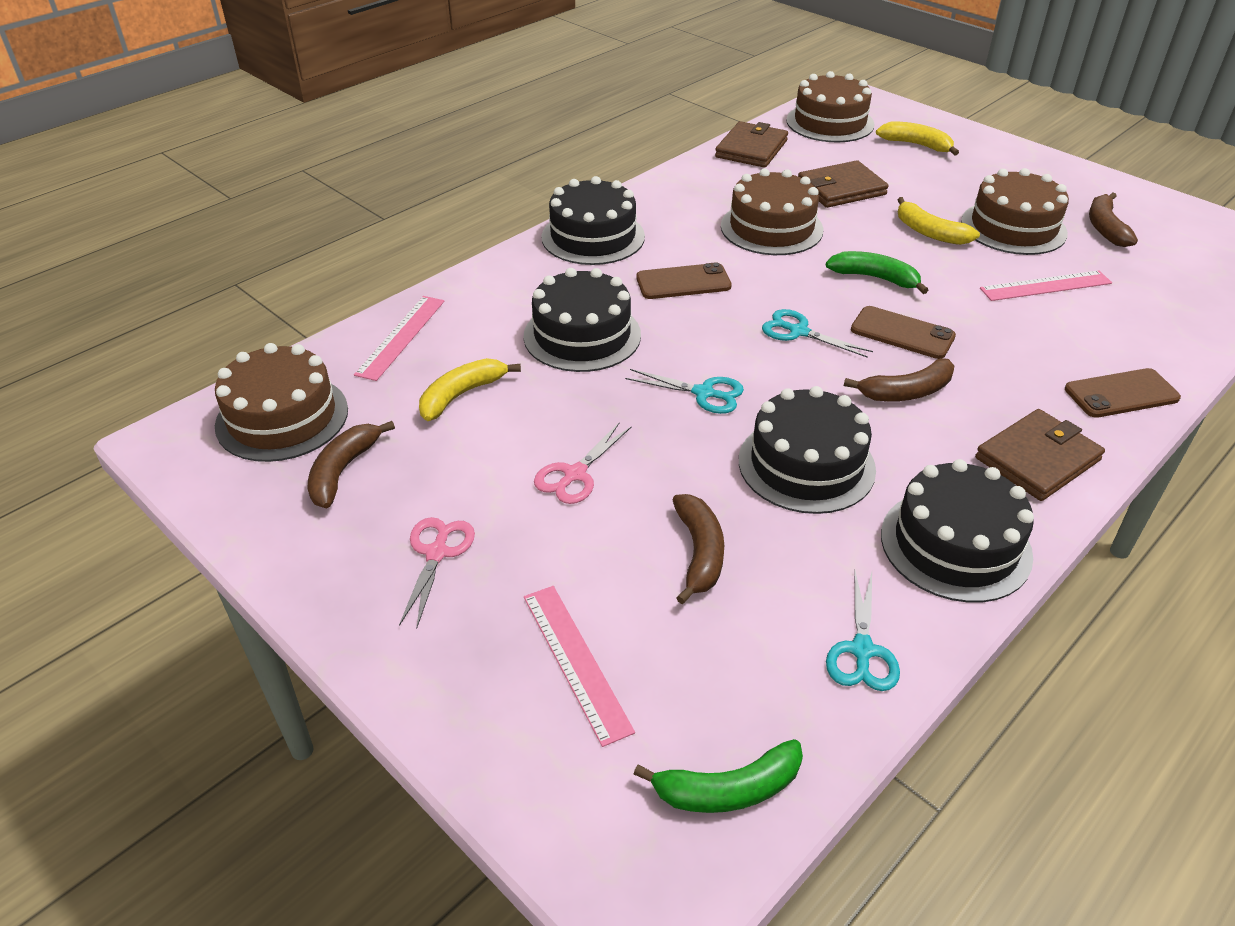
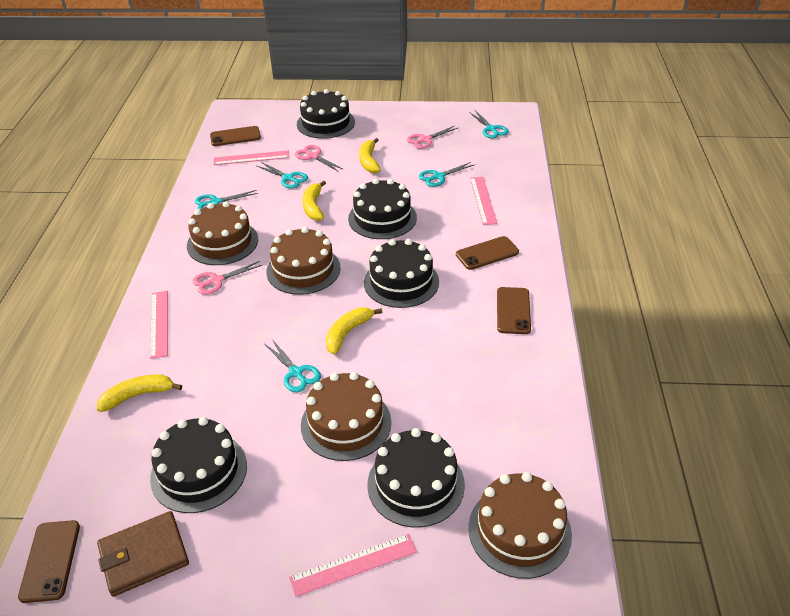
black cake: [524,268,641,372] [541,176,645,265] [739,386,876,514] [881,459,1034,603] = 4 -> [150,417,247,513] [297,89,355,139] [348,179,417,239] [364,239,439,308] [367,428,465,527] = 5
brown banana: [307,421,395,508] [672,494,724,604] [844,358,954,401] [1089,193,1138,247] = 4 -> none = 0
brown phone: [636,263,732,299] [851,306,956,359] [1065,368,1181,418] = 3 -> [18,520,80,603] [210,126,261,146] [456,236,519,270] [497,287,531,334] = 4
brown wallet: [715,121,788,168] [798,160,889,208] [975,409,1105,501] = 3 -> [97,511,189,597] = 1
green banana: [634,739,803,813] [826,251,928,294] = 2 -> none = 0
pink ruler: [354,296,444,381] [524,586,635,747] [980,270,1112,301] = 3 -> [150,291,168,359] [214,151,289,165] [289,534,417,597] [470,177,497,225] = 4
pink scissors: [399,517,475,629] [534,422,632,504] = 2 -> [193,261,262,295] [295,145,344,171] [407,126,458,149] = 3
turquoise scissors: [625,369,744,414] [762,309,873,358] [826,571,900,691] = 3 -> [195,190,258,210] [257,162,308,189] [265,339,321,392] [419,162,474,187] [469,110,509,138] = 5
yellow banana: [419,358,521,421] [876,121,959,156] [898,197,980,245] = 3 -> [97,374,182,412] [302,181,326,221] [326,307,382,354] [359,138,381,173] = 4

